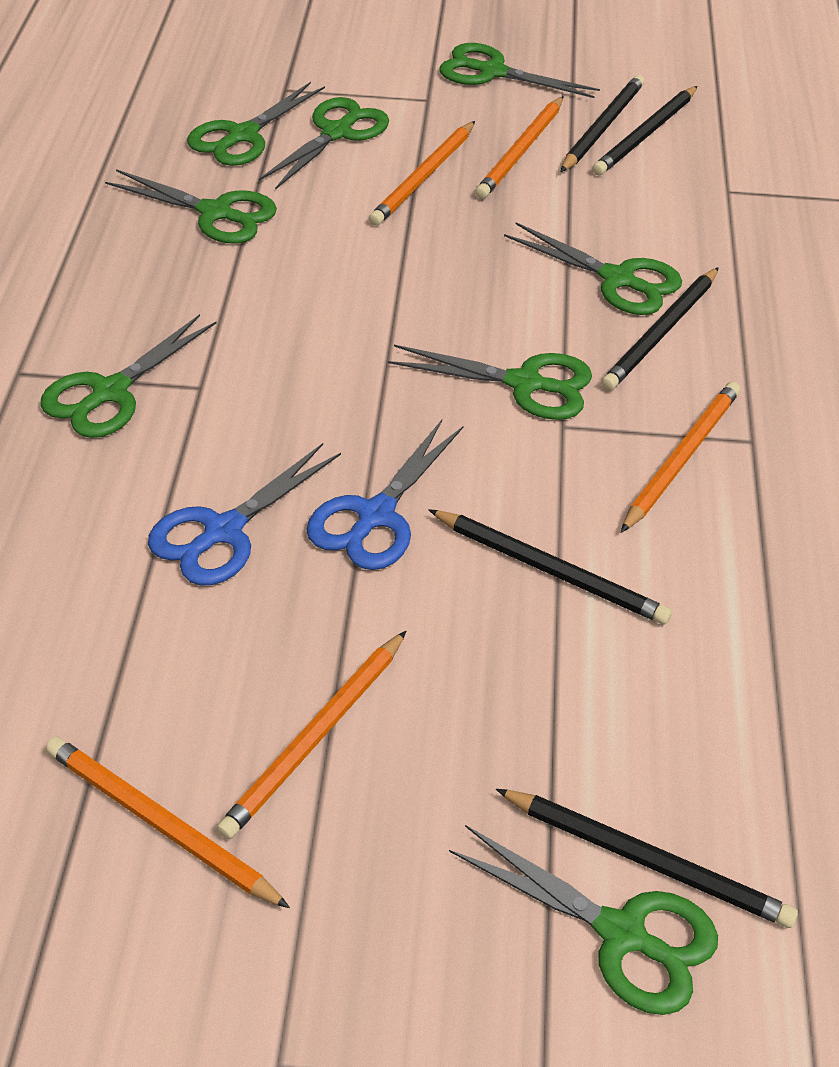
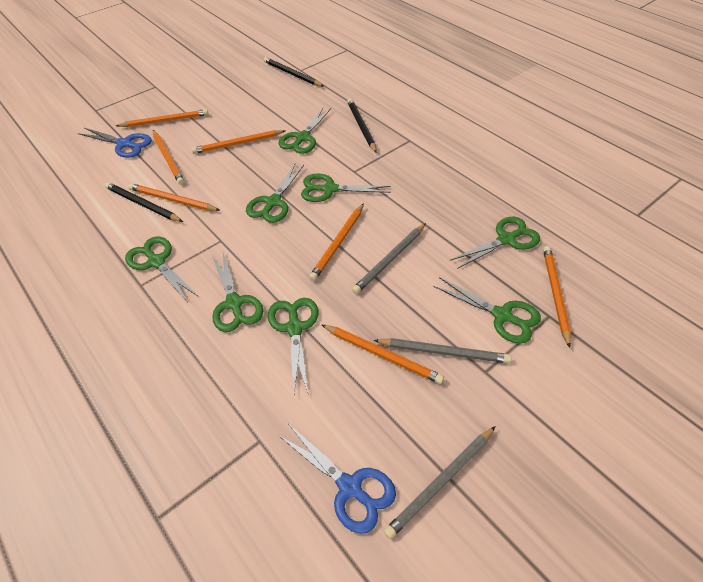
black pencil: [428,509,672,624] [496,789,798,928] [561,75,645,172] [592,86,697,175] [601,267,719,391] = 5 -> [105,182,183,222] [264,57,323,87] [347,99,377,153] = 3
grey pencil: none = 0 -> [352,223,426,294] [373,338,511,363] [384,426,496,539] = 3
orange pencil: [46,737,290,908] [216,631,406,839] [369,121,475,226] [475,96,564,199] [621,382,740,533] = 5 -> [116,109,209,127] [128,183,220,211] [153,130,184,185] [191,130,285,154] [309,203,364,281] [321,324,444,384] [543,246,571,348] = 7

